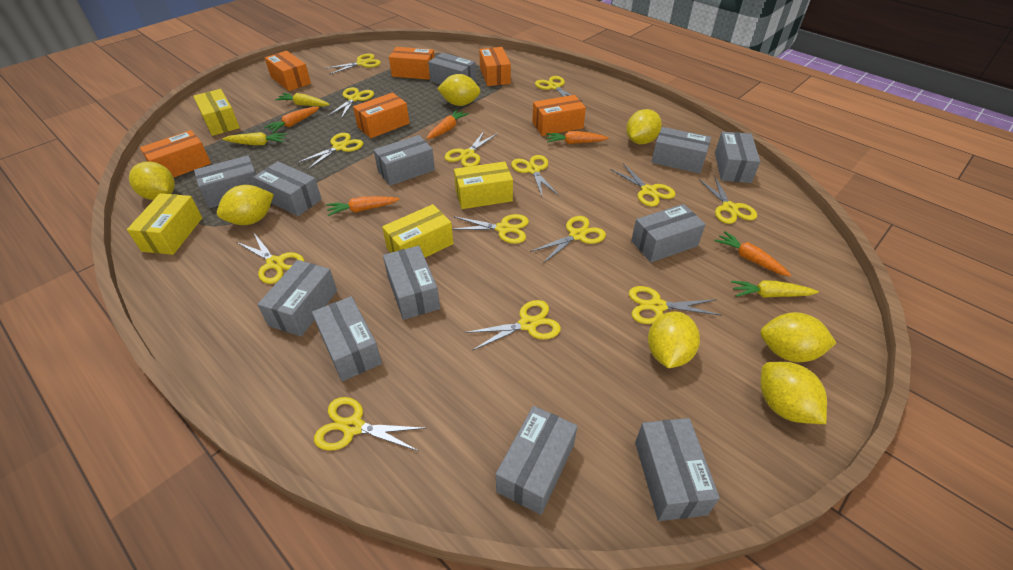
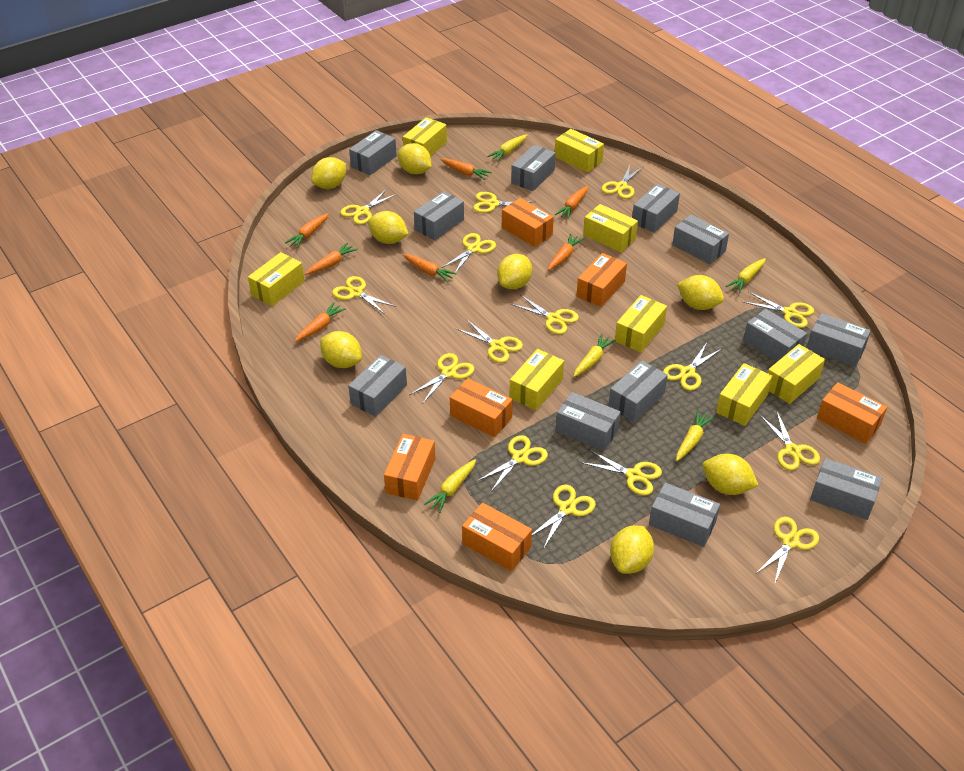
orange carrot: [264,107,319,133] [327,196,400,216] [427,110,469,139] [546,131,609,144] [715,231,791,277] = 5 -> [285,213,329,248] [295,302,346,342] [305,242,358,275] [403,254,457,282] [440,158,492,180] [548,234,584,270] [555,186,588,219] = 7
yellow box: [127,193,202,255] [193,89,240,136] [382,204,453,257] [454,161,513,209] = 4 -> [248,252,305,306] [403,117,447,156] [509,349,564,410] [555,129,604,173] [583,204,638,252] [615,295,667,352] [716,363,773,426] [768,344,825,404] = 8
yellow carrot: [222,132,287,145] [275,93,330,107] [731,280,819,298] = 3 -> [424,459,476,513] [487,135,527,162] [574,334,616,377] [676,410,714,461] [726,258,766,293] = 5
yellow lemon: [129,161,175,200] [217,185,274,225] [437,74,480,106] [626,109,662,144] [648,311,700,368] [760,312,836,362] [761,362,827,424] = 7 -> [311,157,346,189] [320,331,362,368] [368,211,408,244] [398,143,432,174] [497,254,532,289] [610,525,654,574] [677,275,724,310] [702,454,759,495] = 8
yellow scissors: [236,233,305,284] [297,133,364,170] [314,397,426,451] [324,53,381,75] [328,87,374,119] [444,131,498,167] [452,214,529,244] [465,300,561,351] [511,155,559,196] [530,216,606,263] [535,76,583,102] [610,163,676,207] [629,286,722,324] [699,176,757,224] = 14 -> [332,276,396,315] [340,189,397,225] [409,353,474,403] [441,233,496,273] [456,320,523,363] [473,192,536,213] [477,435,548,492] [511,295,579,334] [532,485,596,548] [581,449,662,496] [601,165,644,199] [663,343,722,391] [743,292,814,328] [757,516,819,582] [760,412,820,471] = 15

